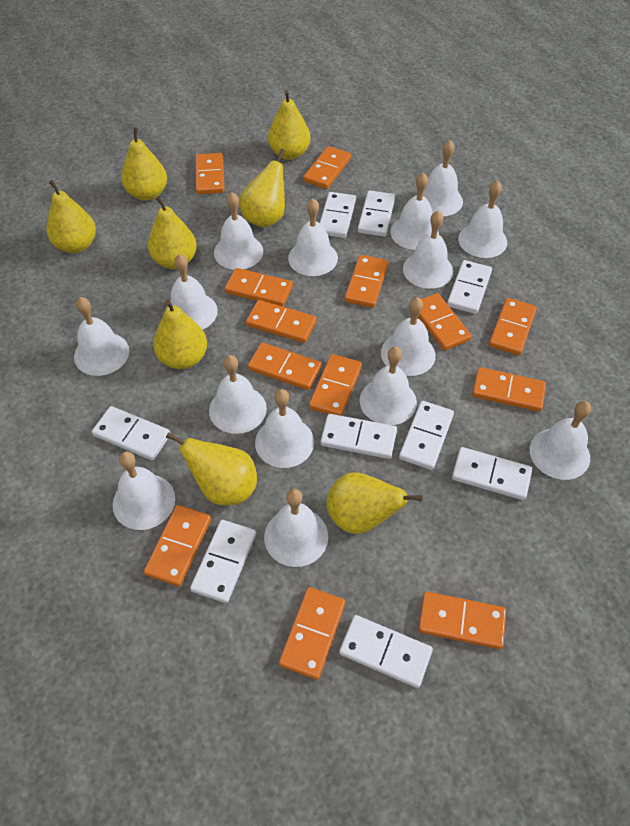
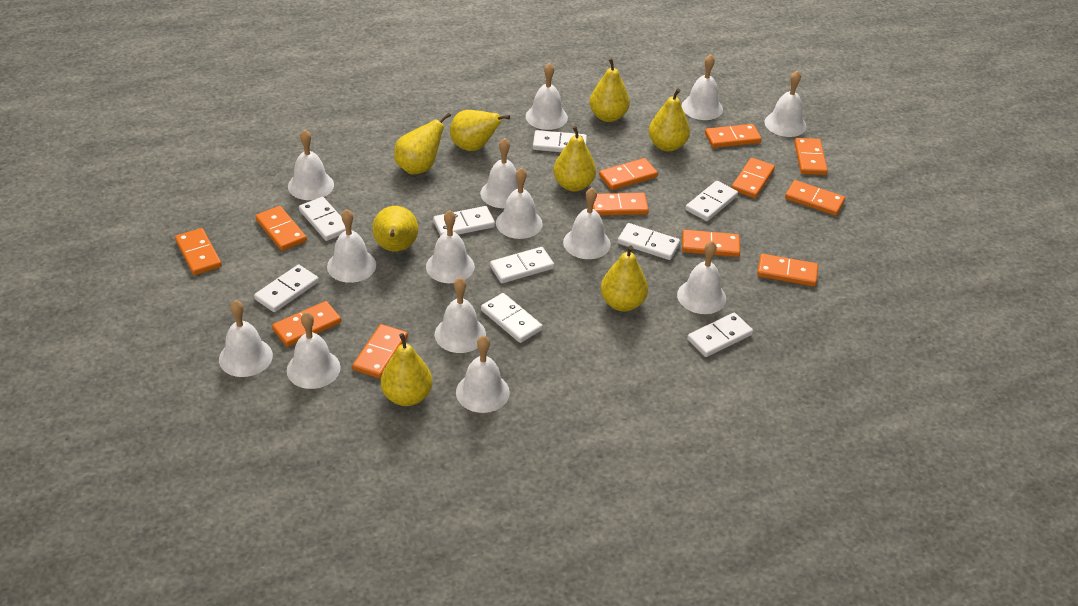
orange domino: [144,505,211,587] [195,153,224,194] [225,268,293,306] [246,300,317,343] [248,343,322,390] [279,587,345,680] [303,146,351,189] [309,354,362,416] [345,255,389,308] [418,293,472,350] [418,591,506,649] [472,367,546,412] [489,298,537,356] = 13 -> [175,228,222,275] [255,206,307,251] [272,301,341,347] [352,324,408,378] [593,193,649,215] [599,158,658,190] [682,230,740,257] [705,124,762,148] [731,158,775,198] [757,254,818,286] [785,180,845,216] [794,138,828,175] = 12
white bell: [74,297,129,376] [113,451,175,530] [166,254,218,330] [209,355,267,434] [214,192,263,270] [255,389,314,468] [264,489,328,567] [288,198,338,276] [360,346,417,425] [381,297,436,376] [390,172,439,250] [403,211,453,289] [423,140,463,216] [458,180,507,258] [530,401,591,480] = 15 -> [219,300,273,377] [287,312,341,389] [288,130,334,200] [327,209,376,283] [426,210,475,283] [435,278,486,353] [456,336,510,413] [480,138,524,208] [496,167,543,239] [526,63,568,130] [563,188,610,259] [677,241,726,314] [682,54,723,120] [764,71,807,137] = 14

